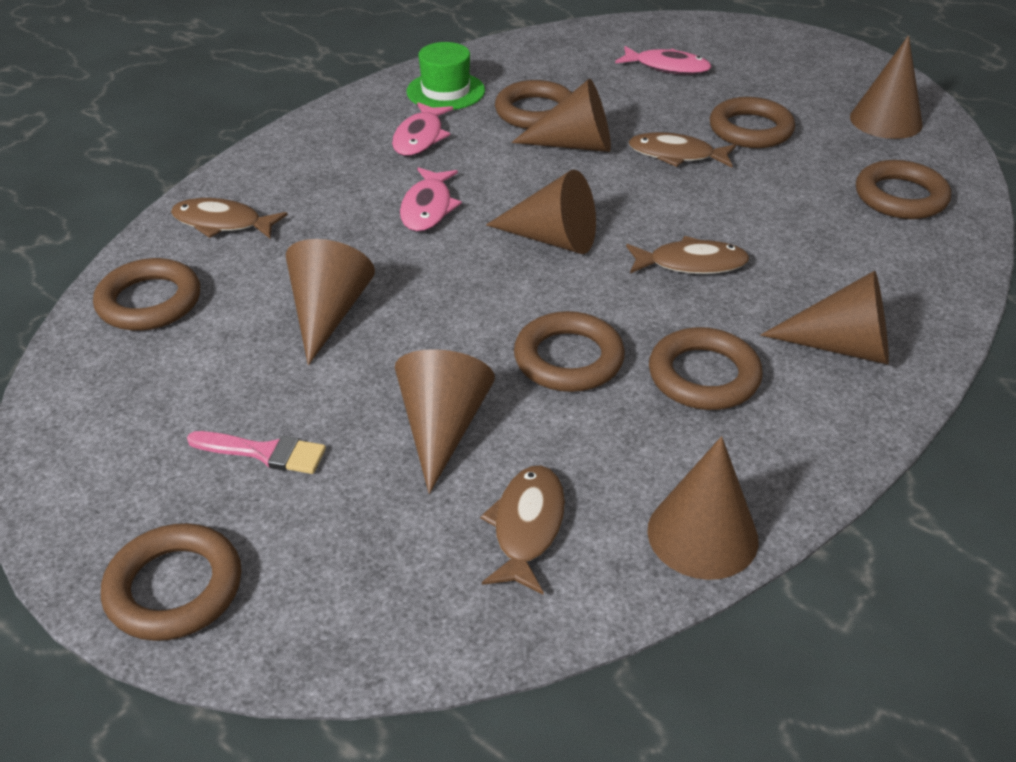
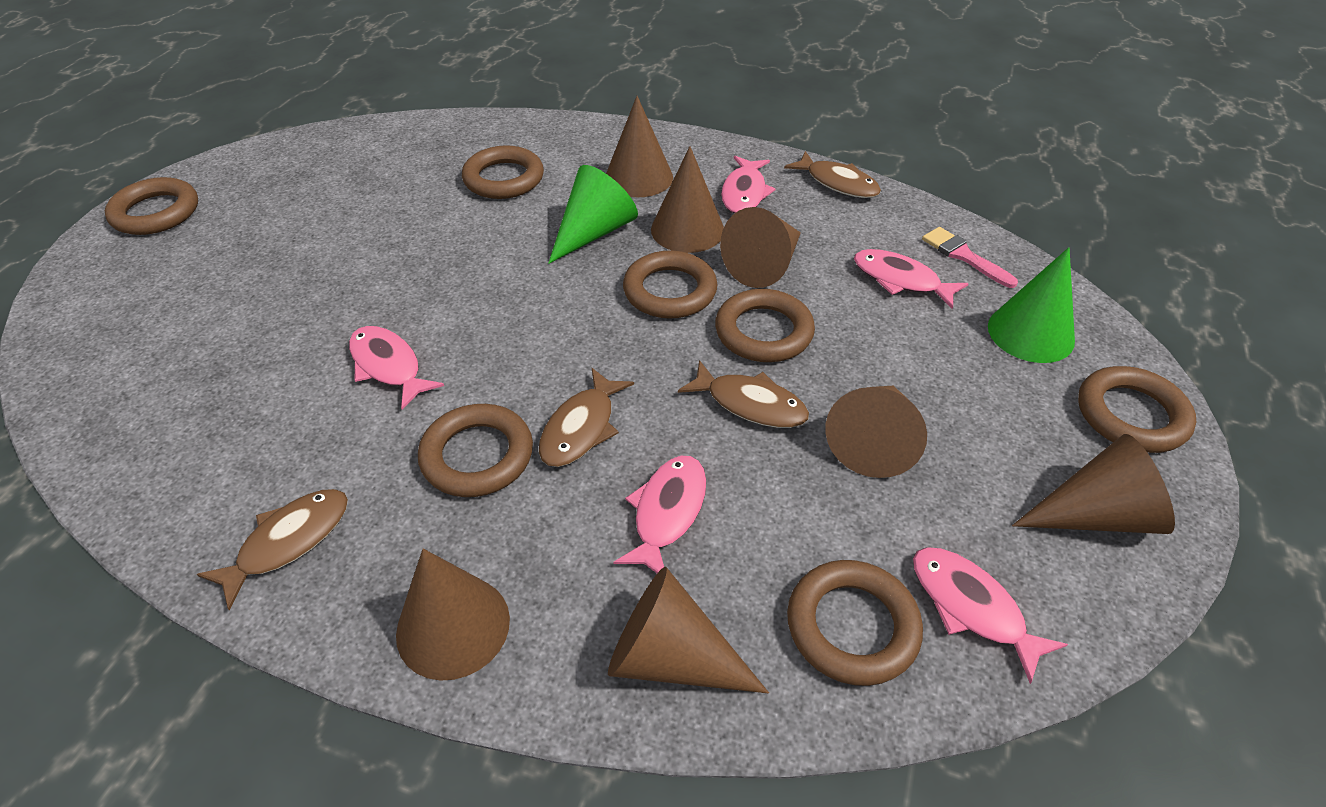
green cone: none = 0 -> [548,165,638,264] [988,247,1075,363] = 2
green hat: [407,42,485,110] = 1 -> none = 0
pink fish: [392,102,453,156] [400,167,462,232] [615,46,712,75] = 3 -> [349,326,444,410] [613,456,706,573] [721,156,775,213] [854,249,969,309] [913,547,1068,684] = 5

